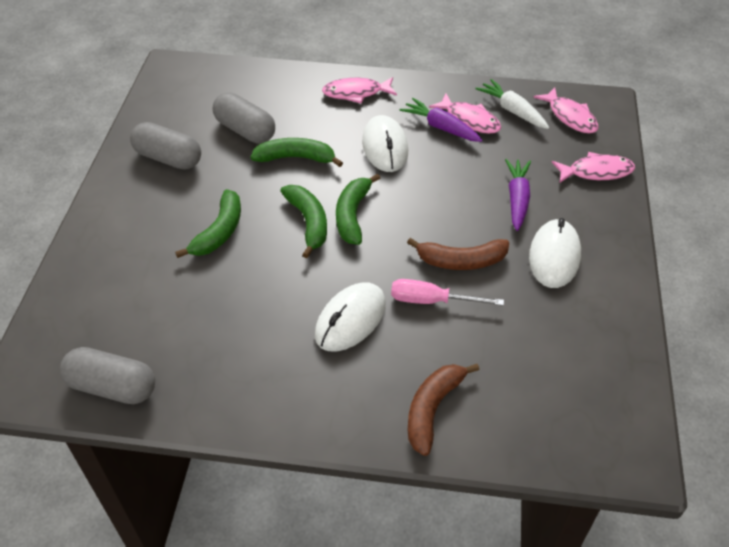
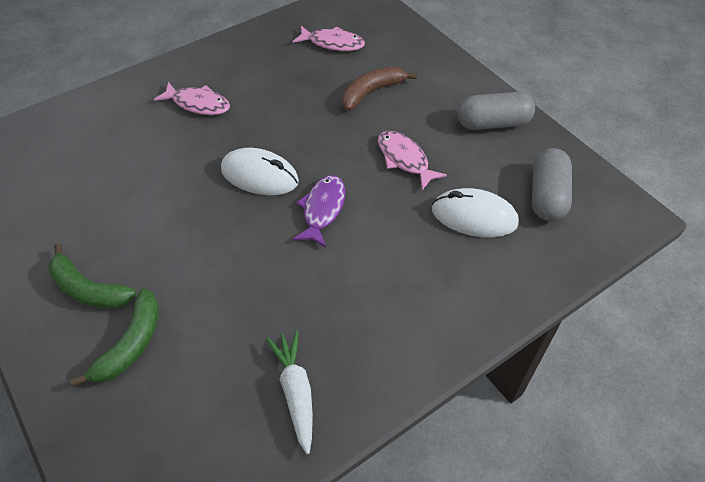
brown banana: [407,238,509,270] [408,364,479,456] = 2 -> [342,67,417,111] = 1
green banana: [175,189,241,258] [251,138,343,167] [280,185,327,258] [336,173,380,245] = 4 -> [48,243,136,308] [70,288,159,387] = 2
grey capsule: [60,347,155,404] [130,122,201,170] [213,92,275,144] = 3 -> [457,92,535,130] [532,148,572,221] = 2
pink fish: [322,77,397,103] [429,94,501,134] [533,87,599,134] [552,152,635,183] = 4 -> [153,82,230,115] [292,26,365,51] [378,131,447,190] = 3
pink screwdriver: [391,279,504,306] = 1 -> none = 0
purple carrot: [400,98,483,142] [505,159,531,231] = 2 -> none = 0
purple fish: none = 0 -> [293,175,345,248] = 1
white mouse: [315,282,386,351] [362,115,408,172] [529,218,581,288] = 3 -> [221,148,299,195] [432,188,519,237] = 2

